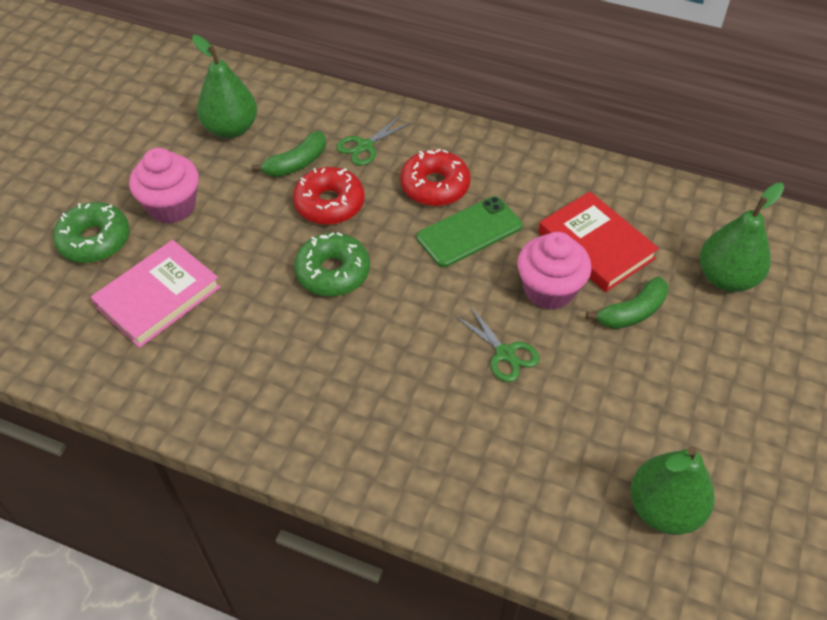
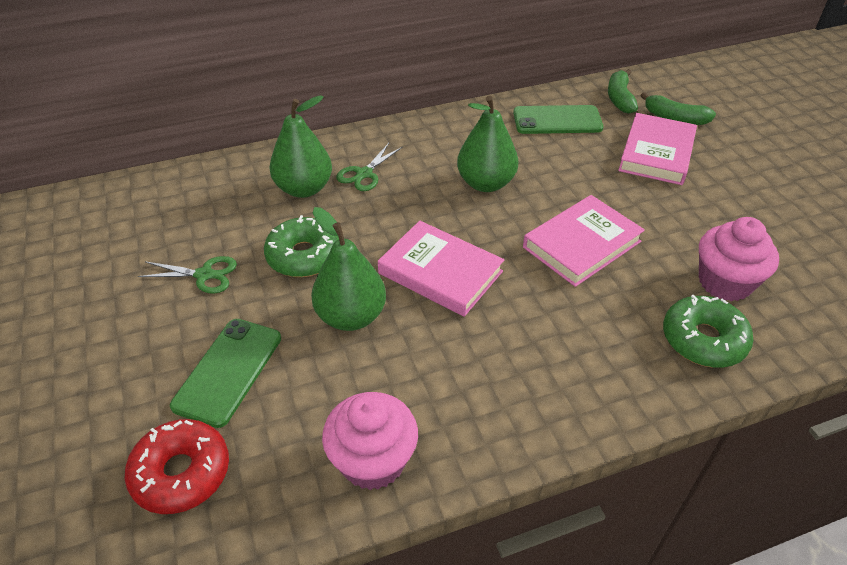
green phone: [417,196,523,267] = 1 -> [170,319,281,428] [513,105,604,134] = 2
pink book: [91,240,221,348] = 1 -> [378,221,504,317] [523,195,645,287] [618,113,697,185] = 3
red book: [538,192,659,292] = 1 -> none = 0
red donut: [293,167,365,225] [400,149,471,206] = 2 -> [125,419,229,514] = 1

